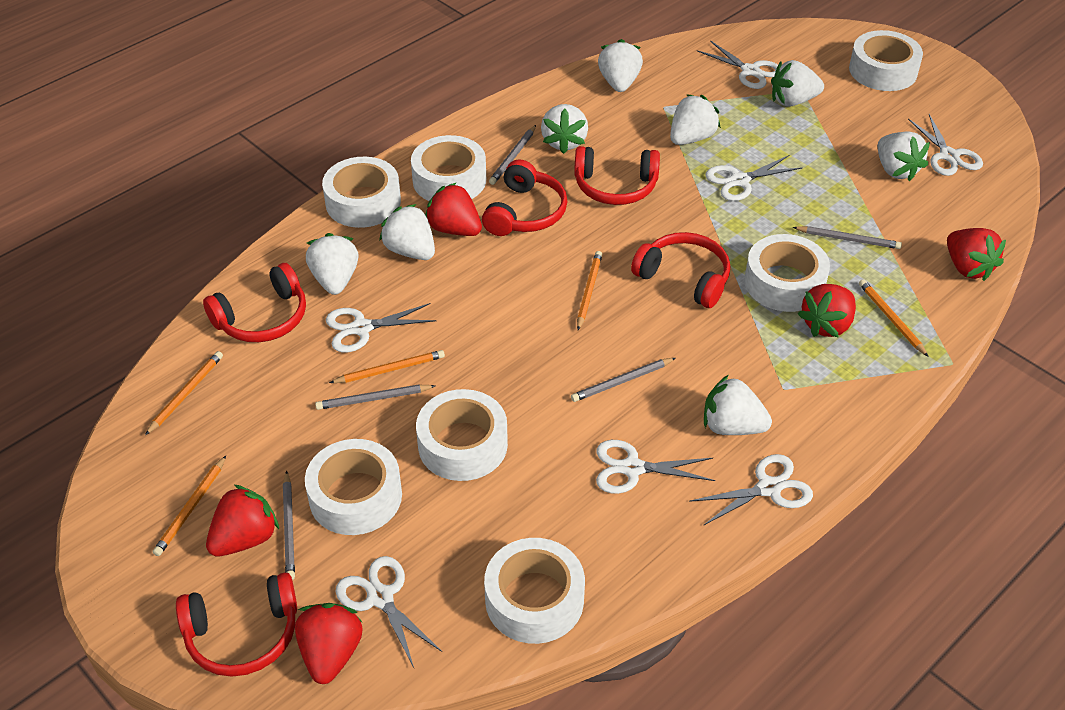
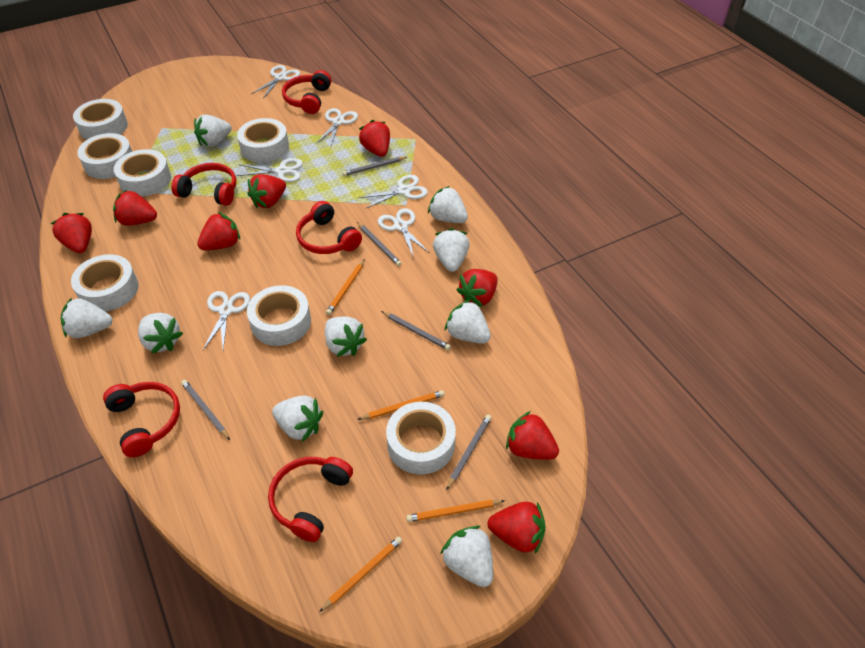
orange pencil: [145,351,223,435] [153,456,226,556] [329,350,445,383] [577,251,602,330] [859,279,929,357] = 5 -> [319,536,402,612] [326,259,365,315] [357,390,444,420] [406,500,505,522] = 4
red strawberry: [206,484,279,556] [295,603,363,684] [425,182,482,236] [798,284,856,338] [947,228,1006,281] = 5 -> [51,213,92,253] [113,190,157,226] [197,212,240,251] [247,174,286,208] [359,120,390,157] [457,269,498,307] [487,502,545,554] [506,411,559,460] = 8
white scissors: [326,303,436,352] [336,556,442,668] [596,440,715,494] [689,454,813,526] [697,40,778,89] [705,155,803,201] [908,114,983,176] = 7 -> [203,291,250,350] [236,158,303,182] [251,65,300,99] [316,108,358,146] [359,175,428,208] [378,208,430,258] = 6
white strawberry: [306,233,359,295] [379,204,435,260] [541,104,588,154] [598,39,643,92] [670,94,721,145] [704,375,772,435] [771,60,824,107] [878,131,930,182] = 8 -> [61,298,112,338] [138,313,183,353] [194,115,232,147] [272,396,323,442] [325,317,367,357] [428,186,468,223] [433,228,470,272] [440,526,493,587] [445,300,491,344] = 9

